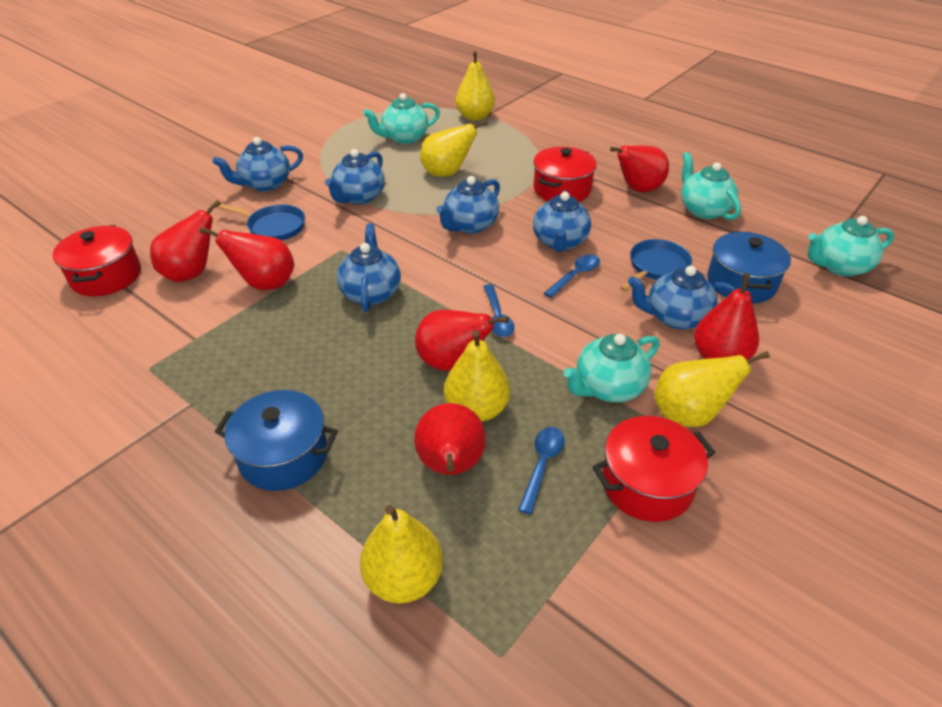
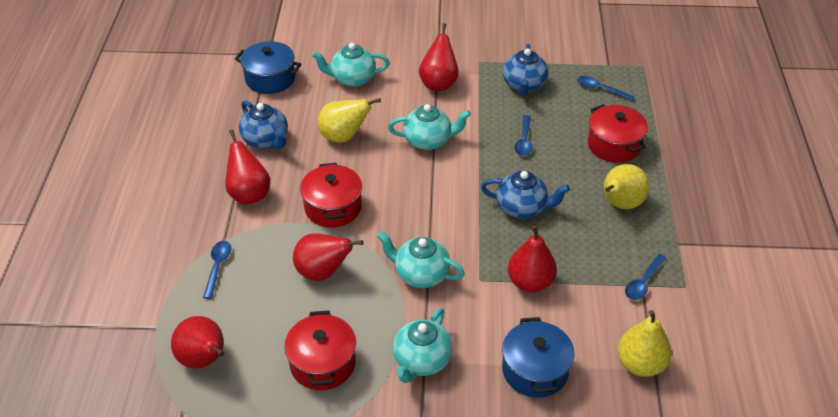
blue pan: [216,203,305,241] [620,239,692,292] = 2 -> none = 0
blue spoon: [483,284,515,337] [518,427,565,514] [544,254,600,298] = 3 -> [203,241,231,299] [514,115,532,156] [577,76,634,101] [625,254,666,300] = 4
blue teapot: [213,137,303,192] [325,149,385,205] [337,224,401,312] [436,176,500,234] [533,190,591,252] [628,266,736,330] = 6 -> [239,100,288,149] [481,171,570,219] [503,44,548,96] = 3
red pear: [150,200,221,282] [200,227,294,290] [414,403,486,475] [415,310,509,371] [610,145,669,192] [694,273,759,360] = 6 -> [171,316,224,369] [225,129,270,205] [293,233,363,281] [419,23,459,91] [508,225,557,293] = 5
yellow pear: [360,505,443,604] [420,120,488,177] [444,330,510,422] [456,51,495,121] [654,351,770,427] = 5 -> [318,98,381,142] [604,164,649,209] [617,310,671,377] = 3

